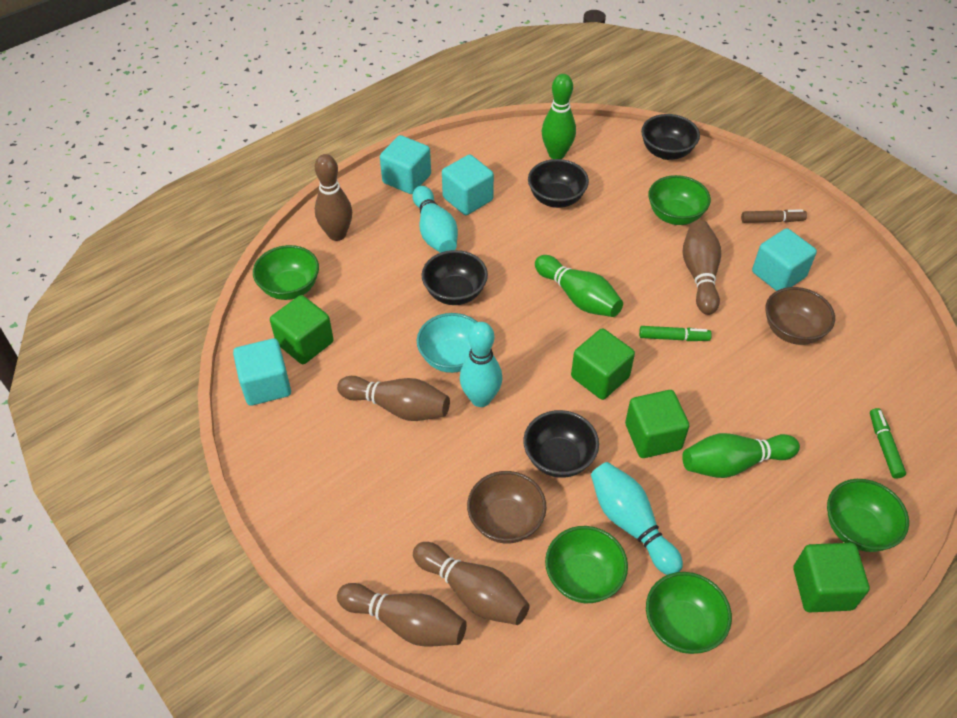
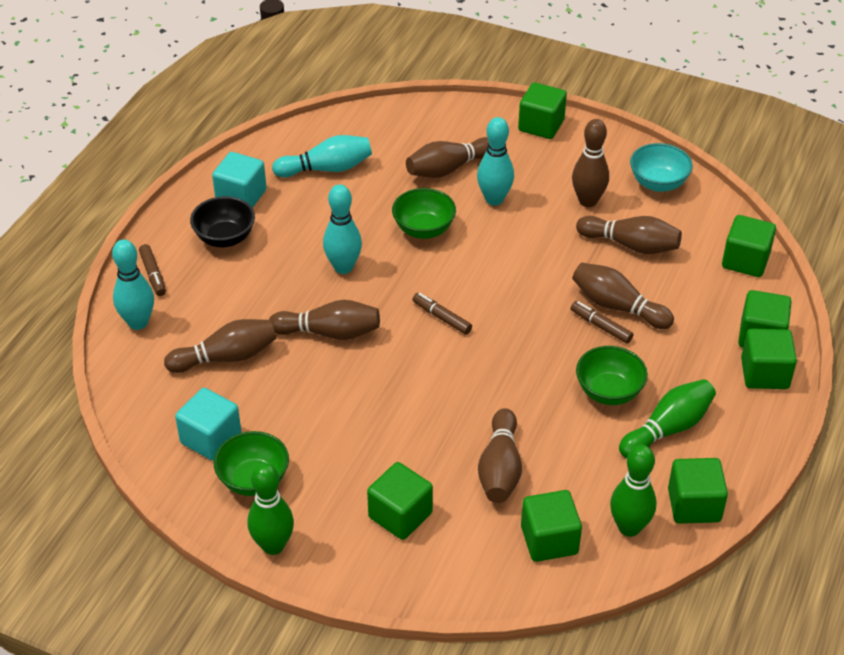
black bowl: [422,250,488,305] [523,410,599,478] [528,159,589,208] [641,114,700,160] = 4 -> [190,196,255,247] = 1
brown bowl: [467,471,547,544] [765,287,835,345] = 2 -> none = 0
brown bowling pin: [315,154,352,241] [337,376,450,421] [337,583,467,647] [413,542,530,625] [683,220,721,315] = 5 -> [164,319,277,373] [269,300,380,340] [406,137,489,178] [478,408,522,503] [572,119,609,207] [572,263,674,329] [576,216,682,254] = 7
brown marker: [741,209,807,223] = 1 -> [139,244,166,296] [412,293,472,335] [571,301,633,343] = 3
green bowl: [253,245,319,300] [545,526,628,603] [646,572,732,654] [648,175,711,225] [827,479,909,552] = 5 -> [214,431,289,496] [392,188,456,239] [576,346,648,405] = 3
green cube: [270,295,334,364] [571,328,635,400] [625,390,689,458] [793,543,869,612] = 4 -> [367,462,433,540] [518,82,567,139] [521,490,582,562] [668,458,728,524] [722,215,776,277] [738,290,792,348] [741,329,797,389] = 7
green marker: [639,326,712,341] [870,408,906,479] = 2 -> none = 0
turquoise bowling pin: [412,186,458,253] [460,322,502,407] [591,462,683,575] = 3 -> [112,240,154,330] [272,135,372,178] [323,184,362,274] [477,117,514,206] = 4
turquoise cube: [233,338,291,406] [380,135,431,194] [442,154,494,215] [752,228,817,291] = 4 -> [175,388,241,461] [212,152,267,208] = 2

